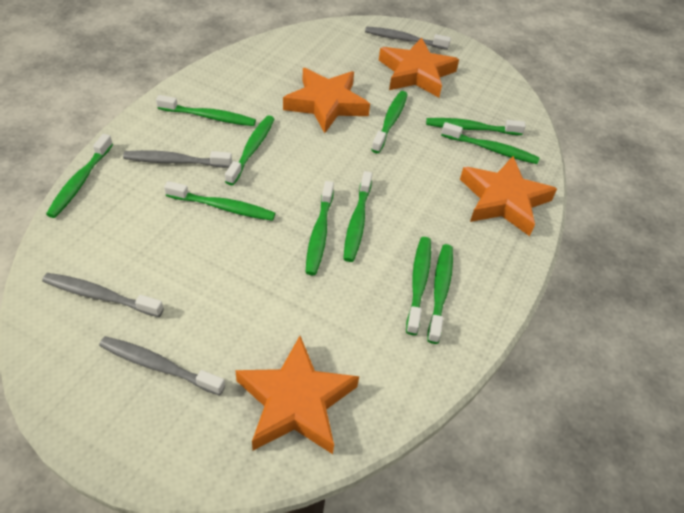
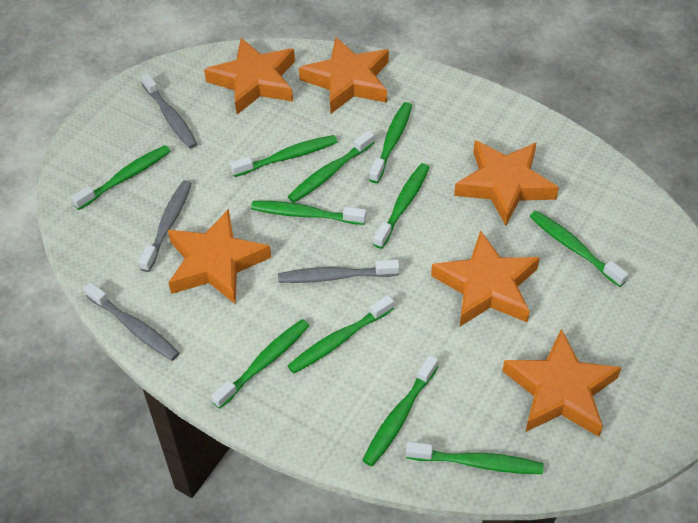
orange star: [235,336,359,454] [283,68,370,133] [379,38,459,97] [460,156,557,236] = 4 -> [168,209,271,304] [204,38,295,114] [299,37,389,114] [431,230,540,327] [454,140,559,226] [502,329,622,437] = 6

